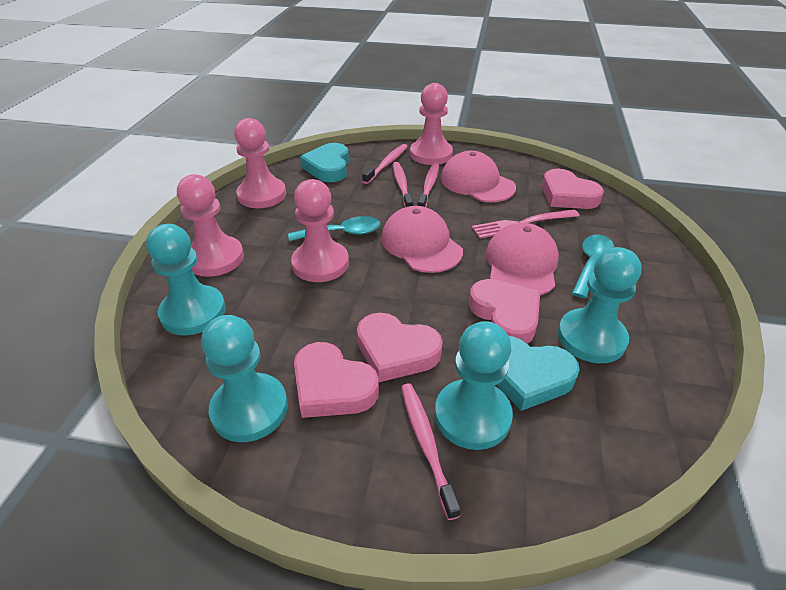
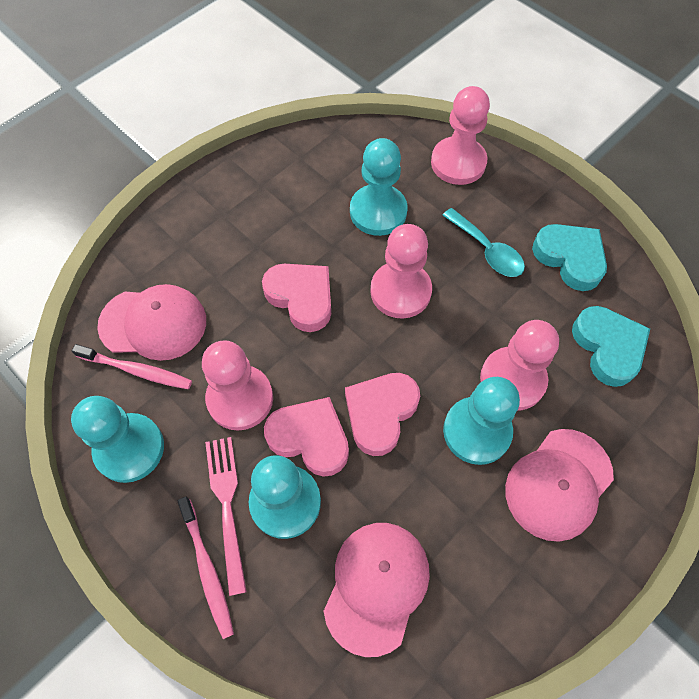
pink heart: [294,342,379,418] [357,313,443,382] [469,279,540,344] [542,169,604,209] = 4 -> [262,264,331,332] [264,397,349,477] [345,373,420,456] = 3
pink toothbrush: [362,144,408,184] [393,162,413,207] [401,383,461,520] [418,163,439,207] = 4 -> [72,344,192,389] [178,497,234,639] = 2
turquoise spoon: [288,216,380,241] [572,234,614,298] = 2 -> [442,208,525,277] = 1

